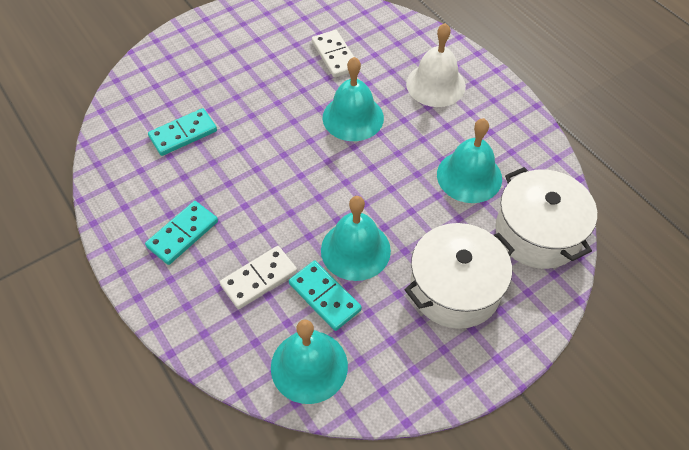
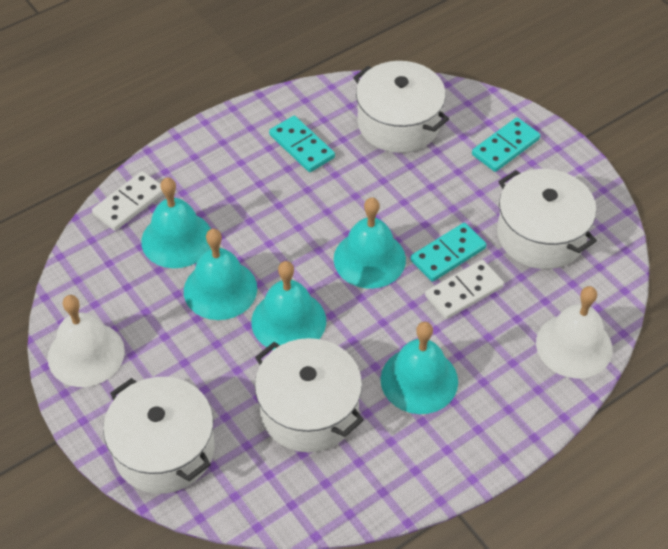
turquoise bell: [271,320,348,404] [321,196,391,281] [323,57,384,141] [437,118,502,203] = 4 -> [141,178,211,268] [184,229,257,320] [251,261,326,350] [334,197,406,289] [380,322,458,414] = 5
white bell: [406,23,466,107] = 1 -> [48,295,125,387] [536,286,612,379] = 2
white pot: [404,223,515,329] [495,167,597,269] = 2 -> [103,377,215,494] [255,338,364,452] [353,61,449,153] [497,169,597,269] = 4

